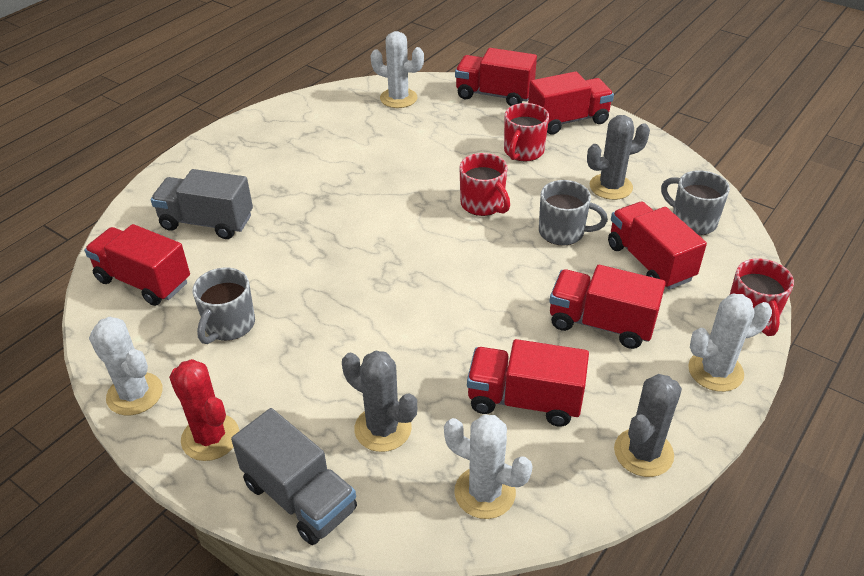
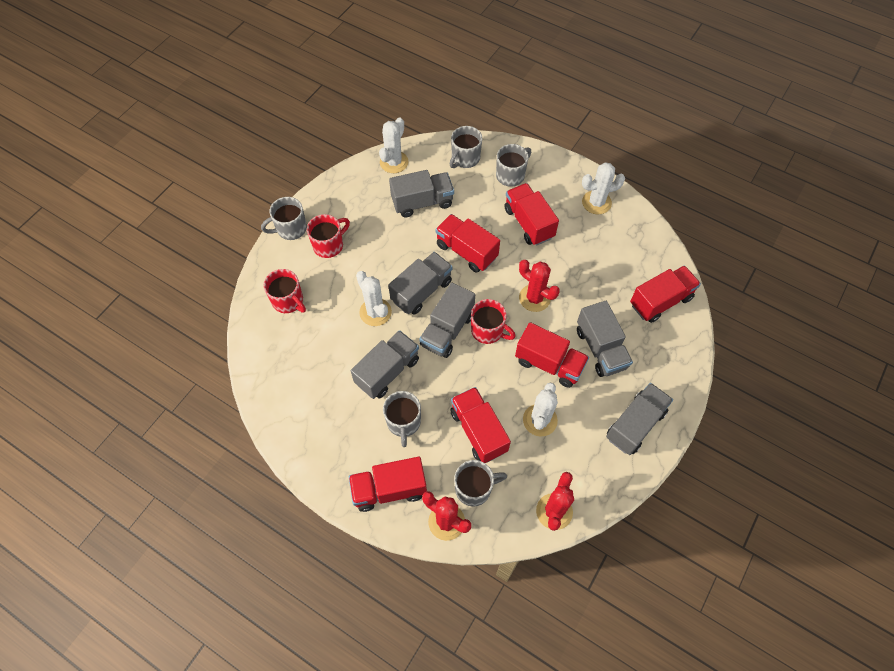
grey cactus: [342,351,417,452] [587,115,650,200] [614,374,682,477] = 3 -> none = 0
grey mug: [193,268,255,344] [539,180,608,246] [661,170,730,235] = 3 -> [261,197,307,240] [383,391,421,447] [450,126,482,168] [454,460,507,507] [496,144,531,187] = 5
grey truck: [151,169,253,239] [231,408,357,545] = 2 -> [351,330,419,399] [388,252,452,315] [389,170,454,218] [420,283,475,358] [577,301,633,377] [606,383,673,455] = 6
red cactus: [169,359,239,461] = 1 -> [422,491,471,541] [519,260,560,312] [536,472,574,531] = 3

